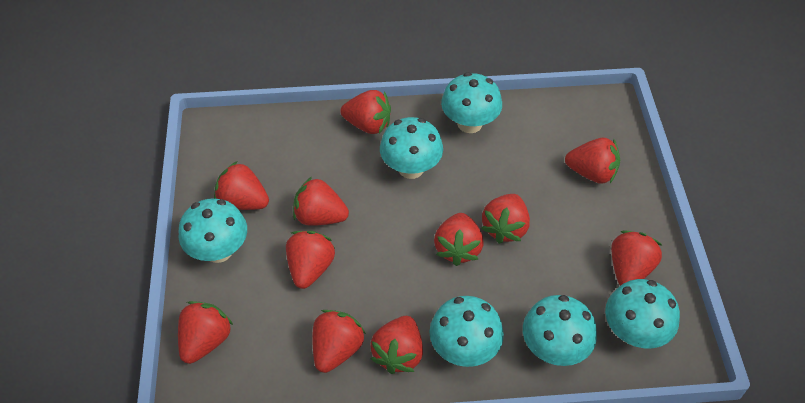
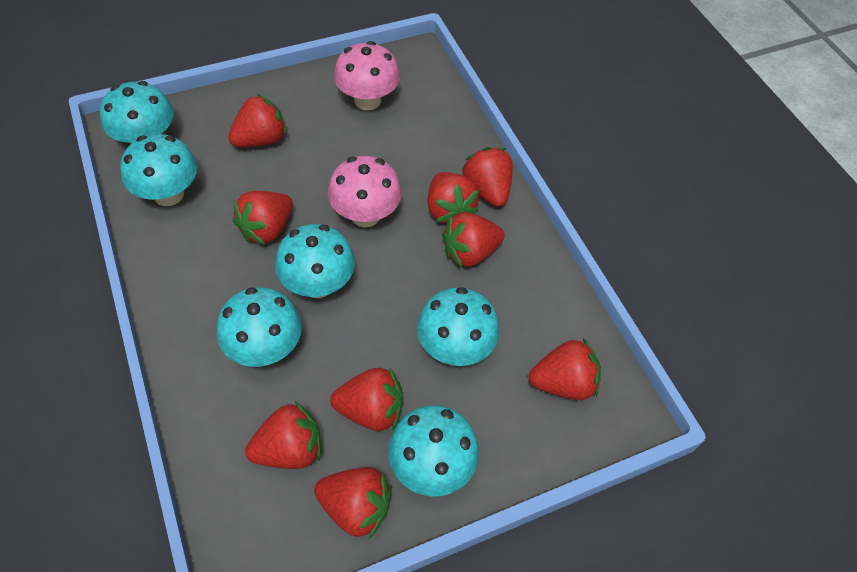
pink mushroom: none = 0 -> [328,156,402,227] [334,41,400,110] = 2
red strawberry: [178,301,233,364] [214,161,269,210] [286,231,335,289] [293,177,349,226] [312,310,366,373] [340,90,391,134] [370,316,423,374] [434,213,484,266] [481,194,530,244] [565,138,620,184] [611,231,662,286] = 11 -> [228,94,287,147] [233,191,293,245] [245,402,321,469] [314,467,392,539] [330,368,403,431] [427,172,479,224] [442,212,505,268] [461,147,513,207] [529,338,601,400] = 9

